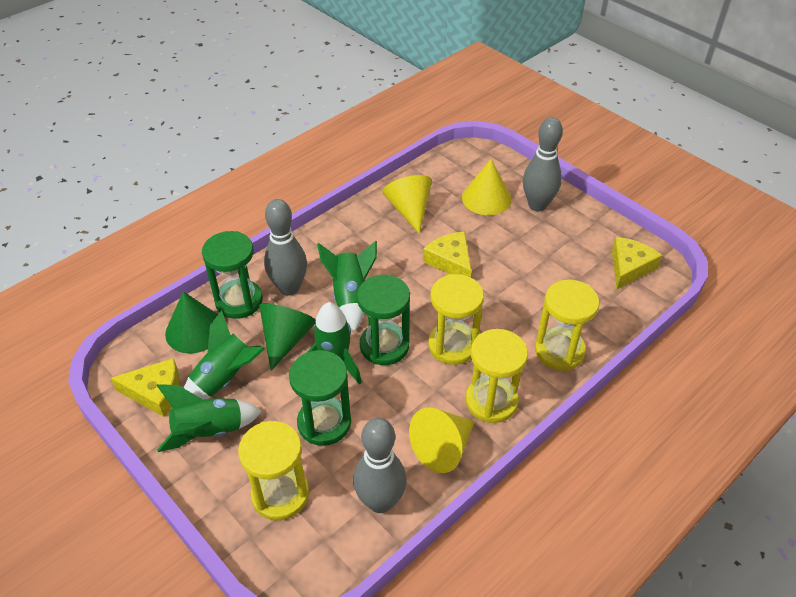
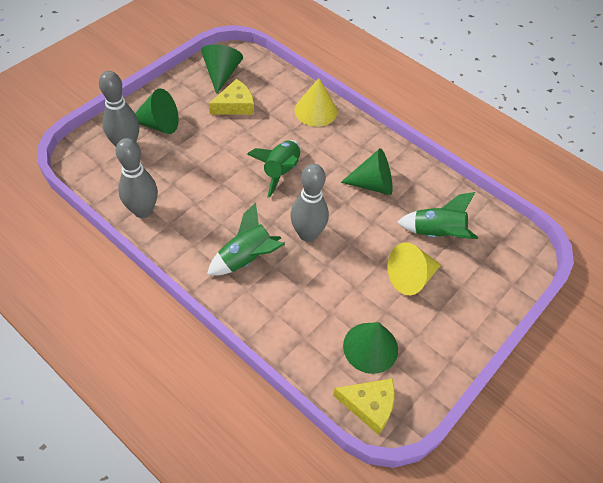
green cone: [165,291,218,354] [259,304,316,371] = 2 -> [135,88,179,134] [201,44,243,94] [341,148,393,195] [343,322,398,374] = 4
green hourglass: [202,231,263,319] [289,350,351,446] [357,275,410,365] = 3 -> none = 0
green rocket: [156,384,262,452] [184,310,265,400] [308,302,362,385] [317,241,377,332] = 4 -> [207,203,285,276] [247,140,300,198] [397,192,478,239] = 3
yellow cheese: [111,358,180,417] [423,232,471,277] [612,237,662,289] = 3 -> [209,79,254,115] [333,378,395,435] = 2
yellow cone: [382,175,432,234] [409,407,475,473] [462,159,512,215] = 3 -> [294,78,337,127] [388,242,441,295] = 2
yellow hourglass: [238,421,309,521] [428,274,484,365] [465,329,528,423] [535,279,599,371] = 4 -> none = 0

